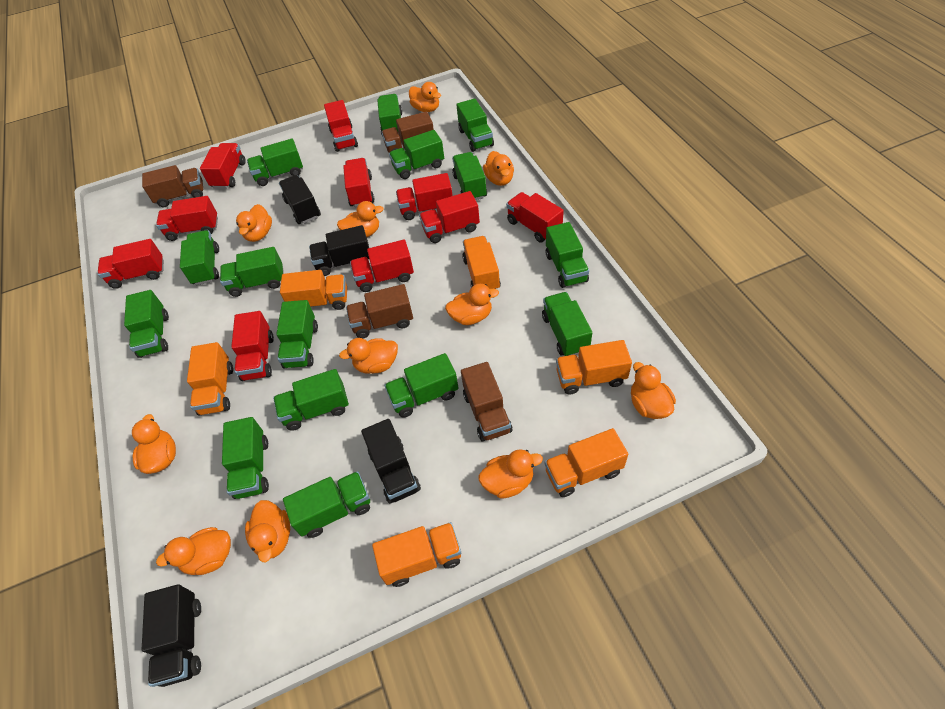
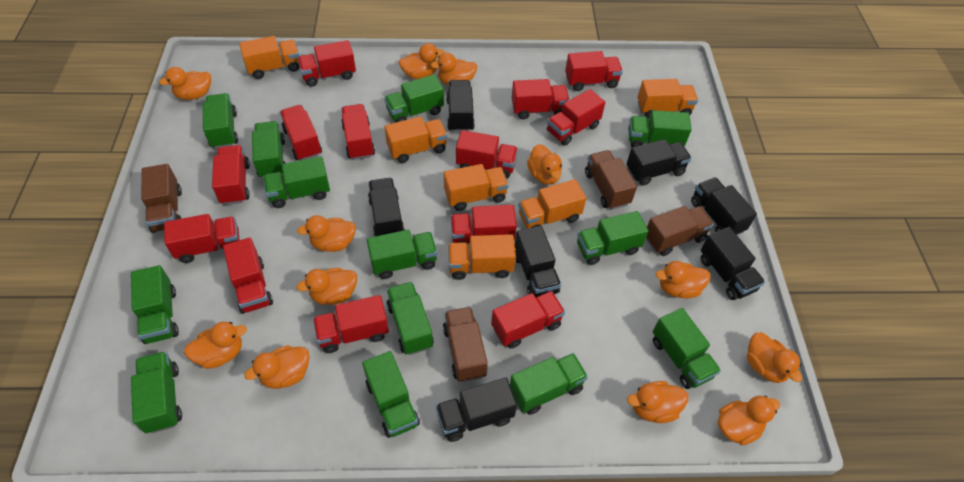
black truck: [141,584,201,687] [279,175,321,224] [309,225,369,276] [361,419,421,504] = 4 -> [368,178,405,236] [436,378,517,442] [446,80,475,132] [515,226,561,297] [627,139,692,185] [691,177,757,235] [701,227,765,300] = 7
green truck: [124,290,169,358] [180,230,219,285] [220,247,284,297] [222,417,269,499] [247,139,303,186] [273,369,349,431] [276,300,318,368] [283,471,370,538] [377,94,402,137] [384,353,459,418] [389,130,444,179] [452,152,487,200] [456,98,494,152] [542,292,592,356] [546,222,589,288] = 15 -> [131,265,179,344] [131,351,182,433] [203,93,238,149] [252,121,285,177] [263,157,330,208] [362,351,420,438] [367,230,437,279] [384,74,444,123] [387,282,434,355] [510,353,588,415] [577,211,649,265] [628,110,692,147] [653,308,721,389] = 13
orange duck: [132,414,176,474] [156,527,231,575] [236,204,272,242] [245,500,290,562] [337,201,384,237] [339,338,398,374] [409,82,441,112] [445,284,499,325] [479,449,543,499] [483,151,514,186] [631,362,676,419] = 11 -> [159,67,211,100] [184,322,247,369] [244,345,310,389] [296,268,357,305] [297,215,356,252] [399,43,445,79] [430,53,477,85] [527,144,562,185] [627,381,688,423] [656,261,711,299] [718,396,780,445] [747,332,802,383] = 12
red truck: [98,239,164,289] [156,196,218,241] [200,143,246,189] [231,311,274,381] [324,100,358,152] [343,158,375,207] [350,240,414,292] [396,173,453,220] [419,191,480,243] [506,192,564,243] = 10 -> [164,214,240,263] [212,145,250,205] [223,238,273,314] [280,105,322,160] [298,40,356,87] [313,295,389,353] [341,104,375,160] [451,205,517,246] [456,130,518,179] [491,291,565,349] [512,79,569,119] [547,89,605,146] [565,51,623,91] = 13

